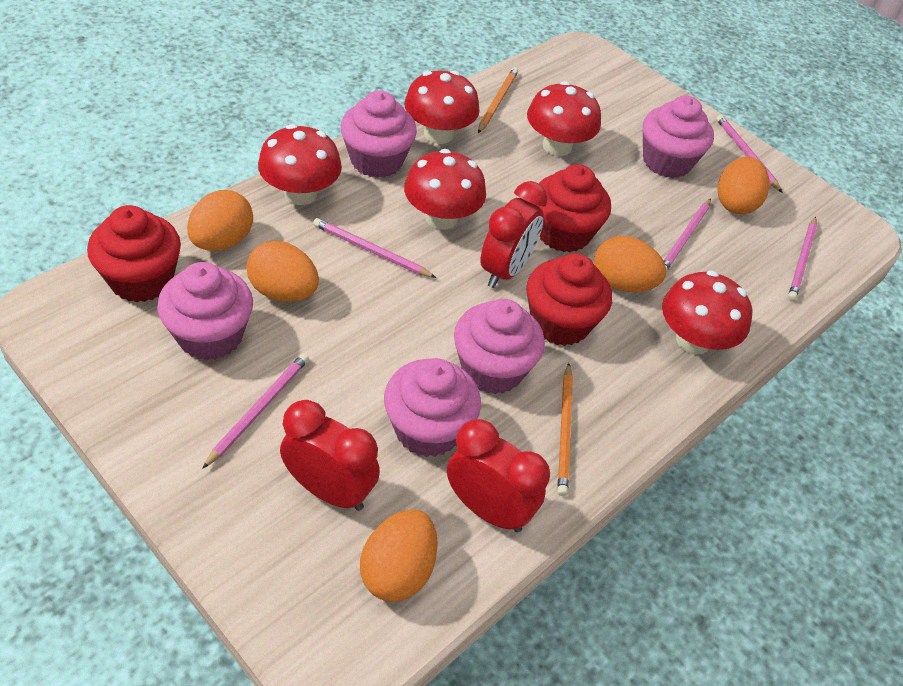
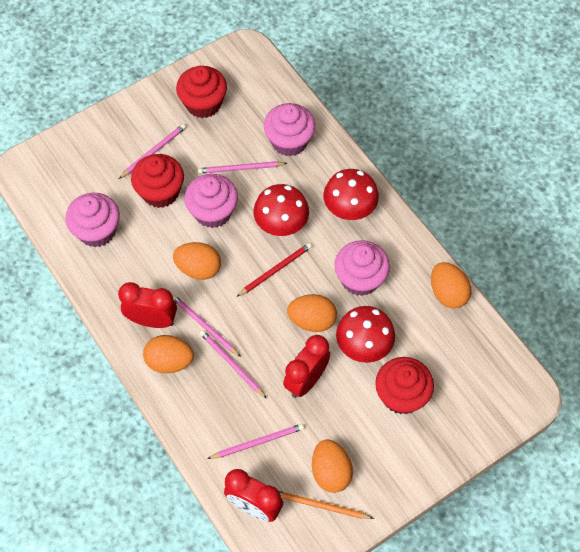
orange pencil: [478,67,518,133] [558,363,573,496] = 2 -> [279,491,374,519] = 1
pink cupcake: [157,262,253,361] [341,90,417,178] [384,358,481,457] [454,299,545,394] [643,95,714,178] = 5 -> [65,193,120,247] [184,174,238,228] [264,103,315,156] [334,240,390,296] = 4
red mushroom: [258,124,342,205] [404,70,480,144] [404,149,486,230] [527,81,601,156] [662,271,752,355] = 5 -> [253,184,309,236] [323,169,379,220] [336,306,395,363] = 3
red pencil: none = 0 -> [236,243,312,297] = 1

